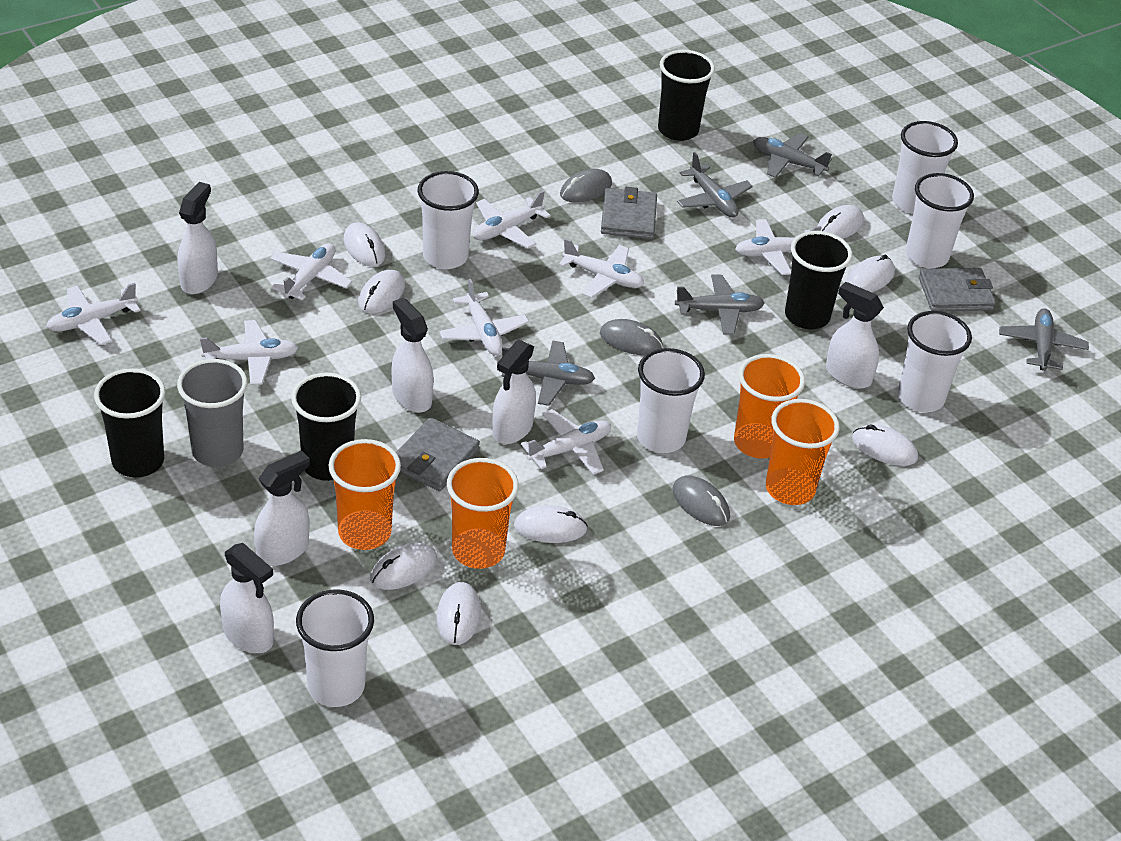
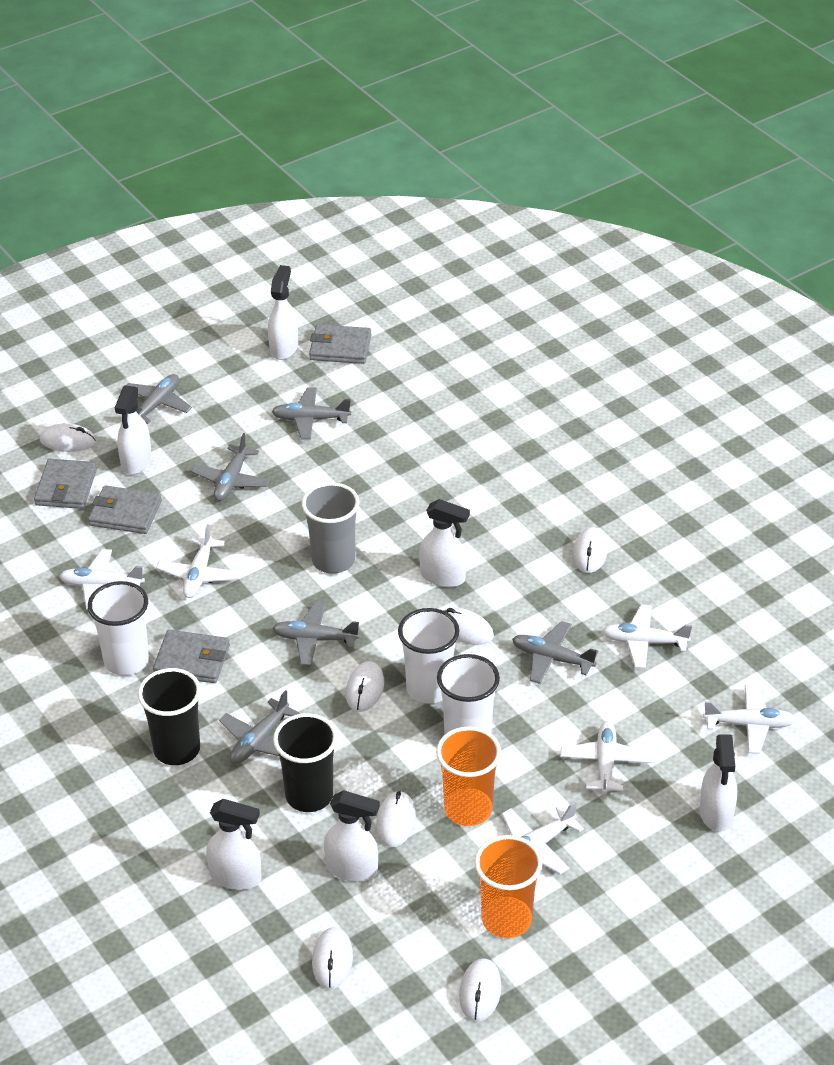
black cup: [94,368,166,477] [291,373,361,481] [658,50,715,141] [785,231,852,329] = 4 -> [138,668,201,765] [273,713,338,812] = 2
grey mouse: [560,169,612,203] [600,319,663,356] [672,476,730,526] = 3 -> none = 0
grey plane: [502,341,595,406] [675,275,765,334] [677,152,753,218] [753,133,832,178] [999,308,1089,371] = 5 -> [126,374,192,424] [191,433,270,501] [219,690,300,764] [271,388,351,440] [272,602,360,665] [512,621,599,684] = 6
grey wallet: [396,417,480,491] [601,187,657,239] [918,268,996,311] = 3 -> [34,459,97,509] [88,485,162,534] [153,630,230,683] [309,324,372,364] = 4
orange cup: [329,439,401,550] [447,458,519,569] [734,354,805,459] [766,399,840,505] = 4 -> [436,726,501,826] [474,835,543,938] = 2
white cup: [296,589,374,707] [418,171,479,269] [637,348,705,453] [892,121,958,214] [898,311,972,412] [906,173,974,268] = 6 -> [88,581,149,676] [398,608,459,704] [437,654,500,734] = 3
white mouse: [344,222,385,267] [358,270,405,314] [370,543,437,590] [437,582,481,645] [514,505,588,543] [817,205,864,239] [847,255,895,292] [852,424,918,466] = 8 -> [40,423,96,452] [312,927,353,989] [346,661,384,712] [376,791,416,847] [443,608,494,645] [459,958,501,1022] [573,527,608,573] = 7
white plane: [46,283,141,345] [200,320,298,385] [270,243,353,300] [439,279,529,356] [473,191,551,248] [521,409,611,475] [559,238,644,298] [735,219,822,275] = 8 -> [59,549,145,610] [156,524,240,598] [502,802,584,874] [560,721,652,794] [602,604,692,669] [703,685,796,754] = 6

